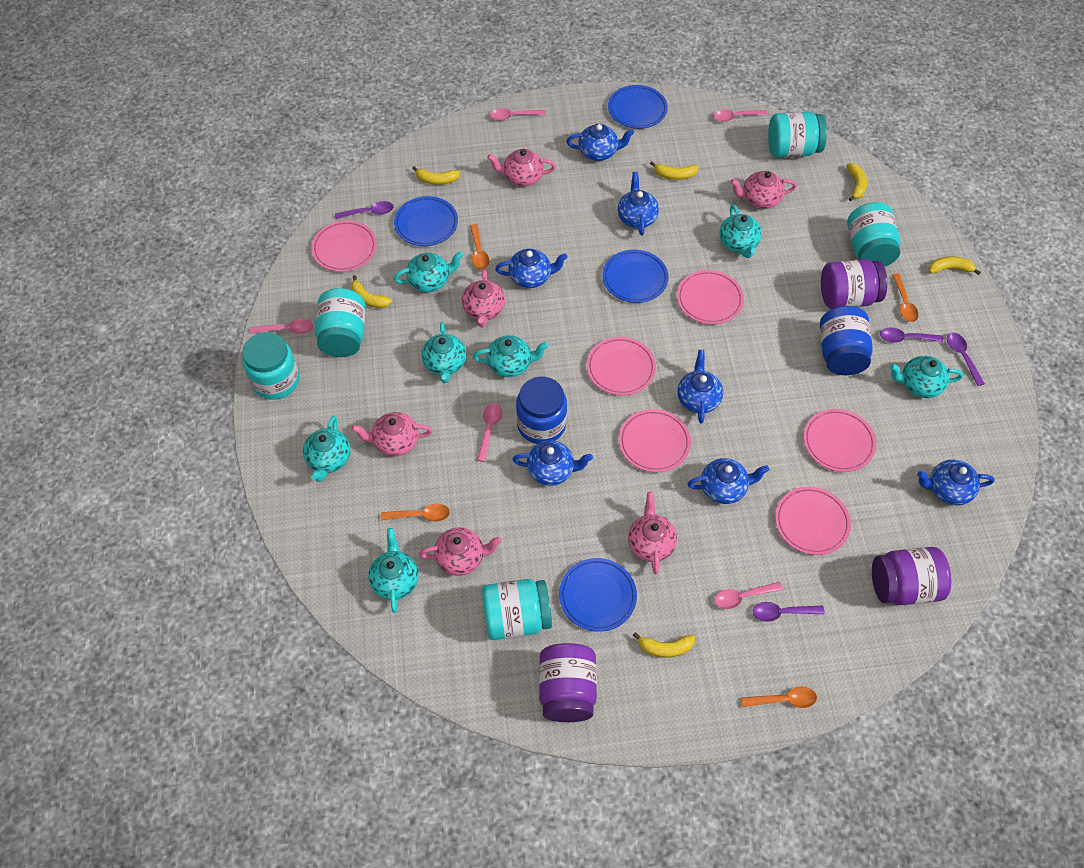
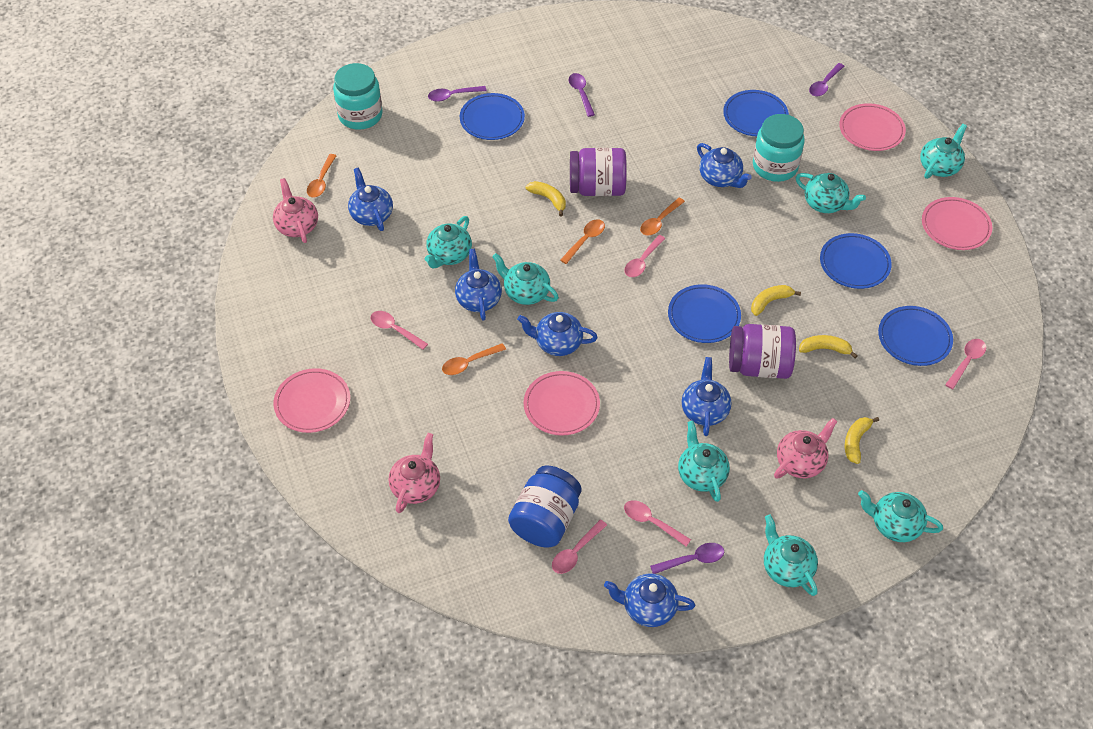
blue jar: [516,377,567,444] [820,306,873,375] = 2 -> [508,465,581,548] = 1
blue plate: [394,196,458,246] [559,558,637,632] [602,250,668,303] [608,85,668,129] = 4 -> [460,93,525,140] [668,284,741,343] [723,90,789,136] [820,233,892,289] [878,306,953,366] = 5
blue teapot: [495,249,568,288] [512,440,593,486] [566,124,634,161] [618,172,659,235] [677,350,723,424] [688,458,769,504] [917,459,995,505] = 7 -> [348,167,393,231] [455,249,502,321] [517,312,598,356] [604,573,695,627] [682,357,732,436] [697,143,752,188] = 6
pink plate: [312,220,377,272] [587,337,656,395] [619,409,691,473] [677,270,744,324] [775,487,851,555] [804,409,876,472] = 6 -> [274,368,350,433] [524,371,600,436] [839,103,906,151] [922,197,992,250] = 4
pink teapot: [351,412,432,456] [419,528,502,576] [462,269,505,327] [487,149,556,186] [628,492,677,574] [730,171,797,209] = 6 -> [273,178,318,243] [389,433,440,513] [774,418,837,479] = 3
purple jar: [539,643,597,722] [821,259,887,309] [872,547,951,605] = 3 -> [570,148,627,196] [729,324,796,379] = 2
turquoise jar: [242,332,299,400] [315,288,366,357] [482,579,552,640] [768,112,827,158] [847,202,901,267] = 5 -> [333,63,383,130] [753,114,805,182] = 2
yellow banana: [351,275,392,308] [412,166,460,185] [633,632,695,658] [650,161,699,180] [847,163,867,201] [928,256,981,275] = 6 -> [526,181,566,216] [751,285,801,316] [799,335,858,358] [845,417,879,464] = 4

